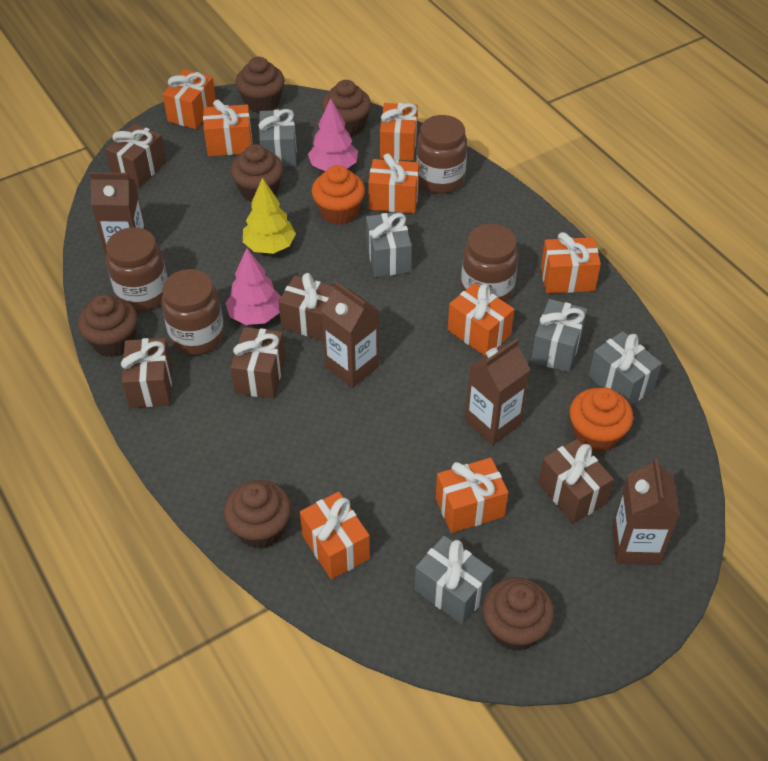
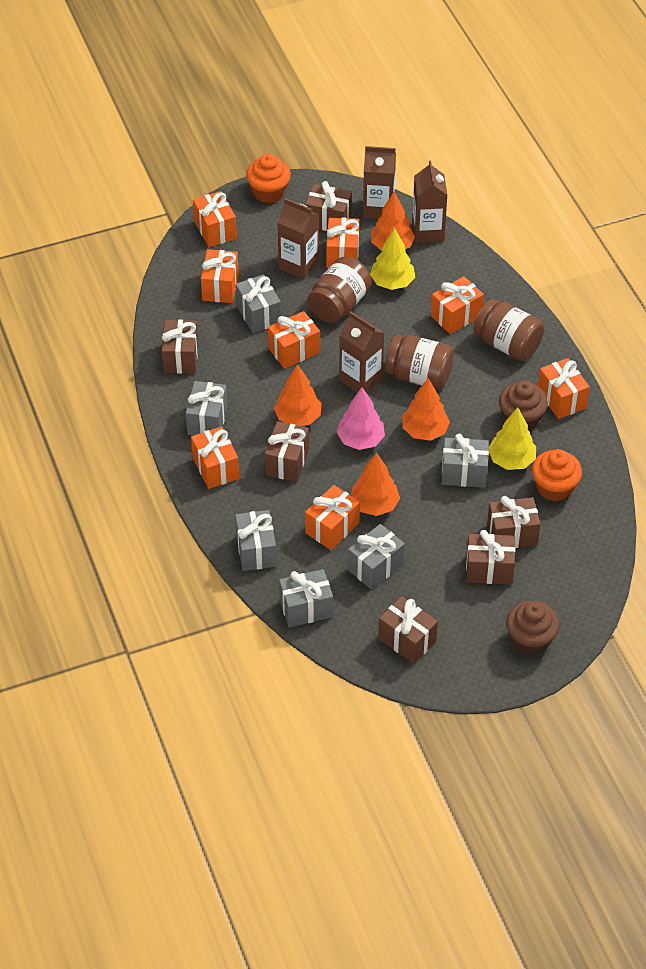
brown cupcake: [78,294,138,357] [224,480,291,549] [231,144,283,202] [236,57,285,113] [321,80,371,137] [482,577,554,651] = 6 -> [499,381,548,431] [506,601,560,655] = 2
brown gift: [106,124,166,188] [121,338,172,408] [230,327,285,399] [279,273,334,341] [538,439,614,523] = 5 -> [162,319,198,374] [265,421,309,482] [305,181,352,231] [378,596,438,664] [466,530,515,584] [487,496,540,548] = 6
brown jar: [106,227,167,311] [161,269,224,355] [416,115,467,194] [461,224,518,303] = 4 -> [307,256,372,323] [385,335,454,390] [474,299,544,361] = 3
grey gift: [259,109,297,166] [366,212,412,277] [414,536,493,625] [531,299,587,372] [589,331,662,406] = 5 -> [186,381,228,436] [235,275,281,333] [235,510,277,571] [279,569,333,628] [348,524,405,590] [442,434,489,488] = 6
orange tree: none = 0 -> [274,364,321,426] [351,452,400,516] [371,192,415,251] [402,378,450,441] = 4
pink tree: [226,248,281,325] [308,98,358,171] = 2 -> [337,387,385,450] = 1
yellow tree: [243,178,296,254] = 1 -> [370,228,415,290] [488,407,536,470] = 2

